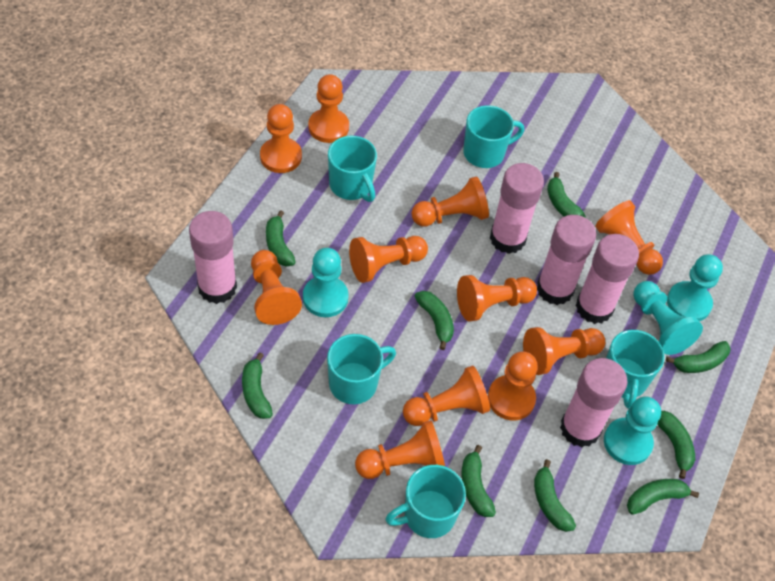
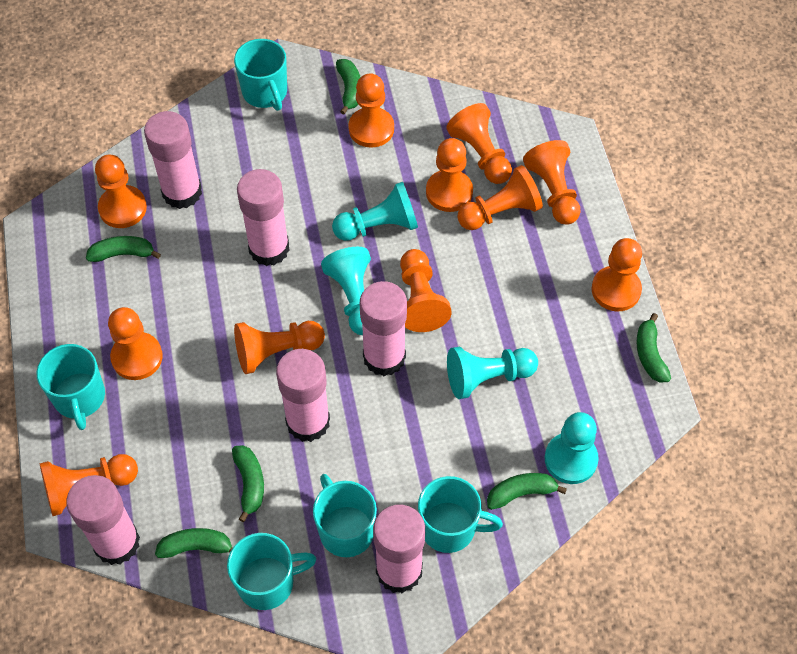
green banana: [242,353,273,419] [266,210,296,266] [415,291,454,350] [461,445,496,517] [534,459,576,532] [547,172,586,218] [627,479,699,515] [657,411,695,479] [666,341,731,373] = 9 -> [86,236,161,262] [155,528,233,558] [232,445,264,522] [336,59,360,115] [487,473,567,510] [637,313,671,382] = 6
pink glue stick: [189,211,237,304] [490,163,544,254] [537,215,596,305] [560,358,628,447] [576,234,639,324] = 5 -> [66,475,140,565] [144,111,202,209] [237,169,290,266] [276,349,330,442] [360,281,407,376] [373,505,425,593] = 6

